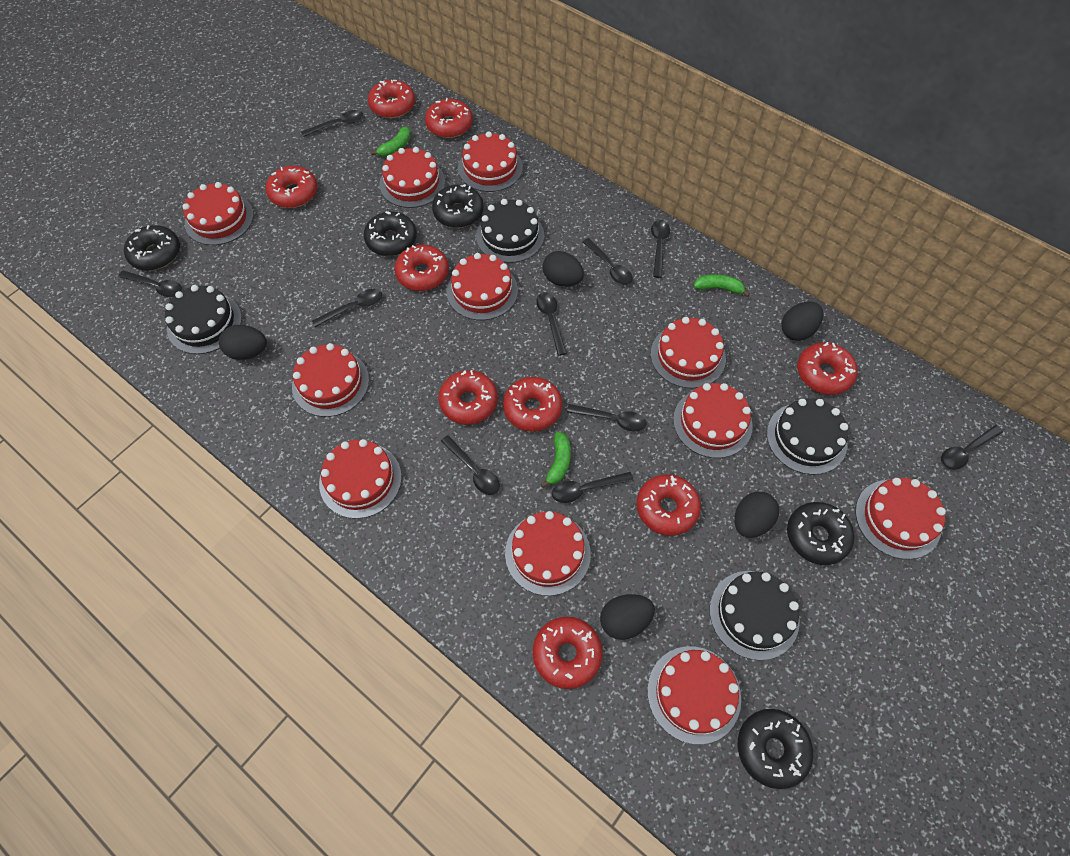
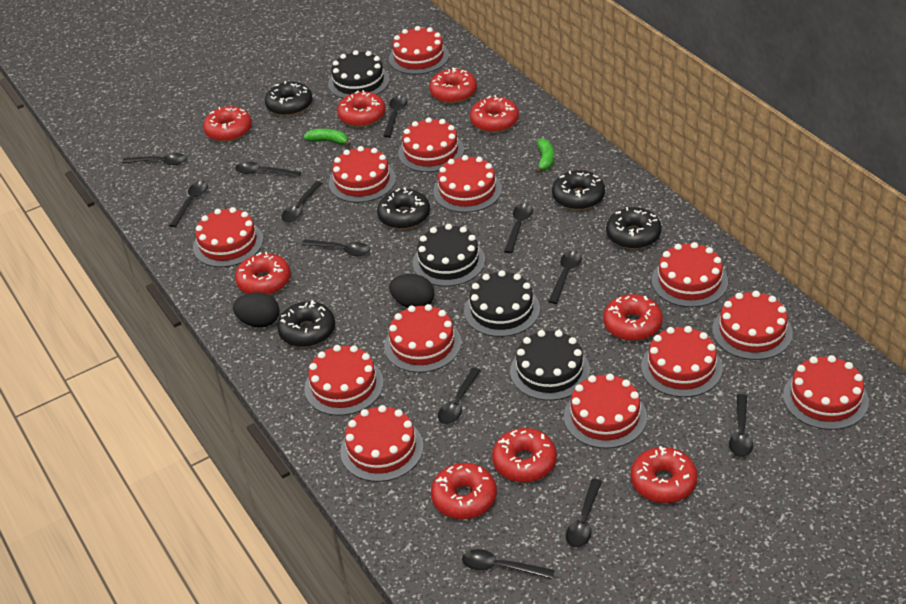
black egg: [219,325,267,360] [542,251,584,287] [600,594,655,640] [734,491,779,538] [781,301,823,341] = 5 -> [233,292,279,327] [389,274,434,308] = 2
black spoon: [118,270,182,297] [301,110,363,137] [312,289,382,327] [441,435,500,495] [536,292,567,356] [552,472,633,503] [567,404,646,431] [583,238,633,285] [651,220,670,278] [941,425,1003,470] = 10 -> [122,153,187,165] [169,181,208,227] [235,162,301,177] [281,181,323,222] [301,239,370,256] [383,95,407,138] [438,368,481,424] [462,549,554,579] [504,203,533,253] [548,250,582,304] [566,479,602,548] [729,394,753,457] = 12
green banana: [371,127,411,157] [541,432,571,488] [694,274,750,297] = 3 -> [304,129,351,146] [535,138,554,173] = 2
red cake: [182,182,254,245] [292,343,369,417] [319,439,402,519] [379,147,445,208] [447,253,518,320] [458,131,523,192] [505,511,591,596] [647,646,741,745] [651,317,726,388] [673,383,753,458] [855,478,946,559] = 11 -> [193,207,263,267] [304,345,384,416] [329,146,396,203] [340,405,424,482] [384,304,461,373] [389,26,449,75] [398,117,464,172] [433,155,502,213] [564,373,647,449] [641,326,723,397] [652,242,728,307] [712,291,793,360] [783,355,869,430] = 13

